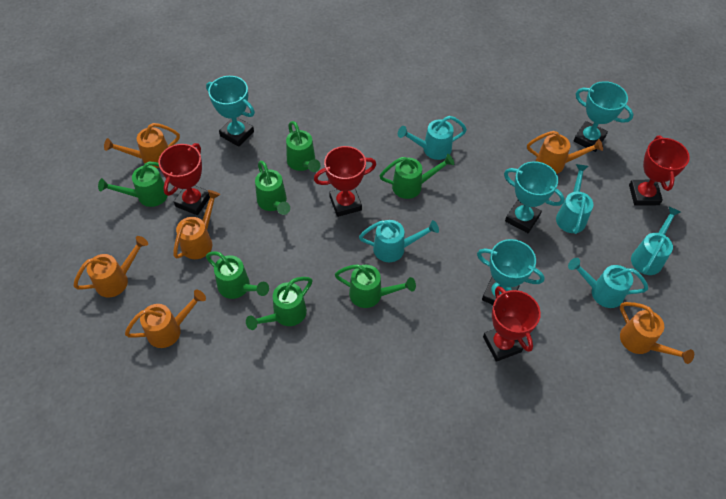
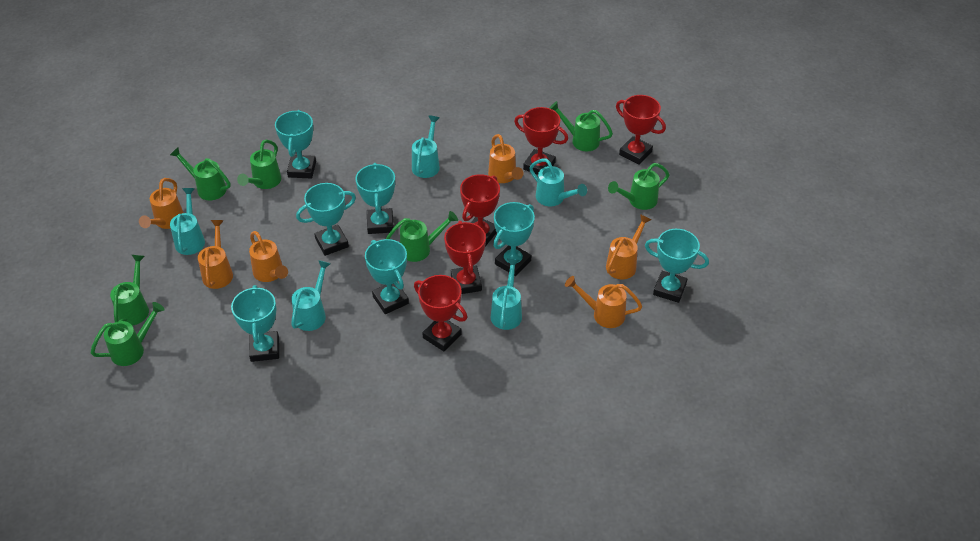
red trophy: [159,143,210,215] [314,146,376,217] [483,286,541,362] [629,136,690,205] = 4 -> [414,275,467,351] [444,221,486,294] [460,174,500,247] [514,107,568,175] [616,95,666,165] = 5
turquoise trophy: [206,76,255,147] [477,239,545,305] [504,161,565,233] [574,81,634,152] = 4 -> [231,285,279,362] [275,110,316,179] [296,183,356,256] [355,163,395,234] [365,239,409,314] [493,202,535,276] [645,229,709,303] = 7

